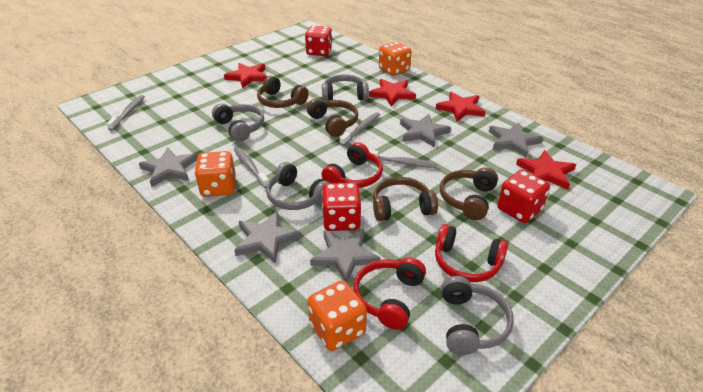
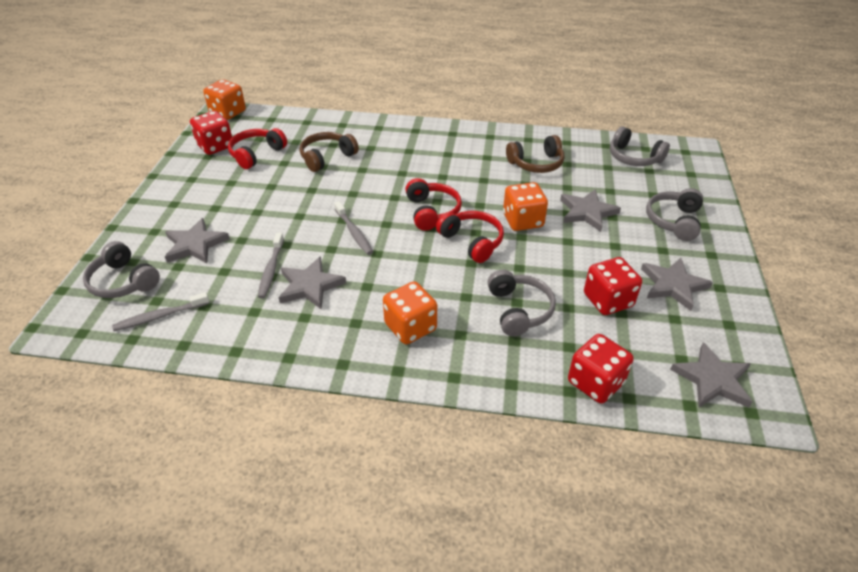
brown headphones: [257,76,309,108] [307,98,358,137] [373,177,438,221] [440,167,498,220] = 4 -> [300,132,359,172] [506,135,564,173] = 2
grey toothbrush: [106,95,145,131] [234,147,269,188] [340,112,380,146] [369,150,437,168] = 4 -> [112,292,210,331] [258,233,284,299] [334,201,373,255] = 3
red star: [224,63,268,88] [369,79,416,107] [436,92,485,122] [516,150,576,190] = 4 -> none = 0

